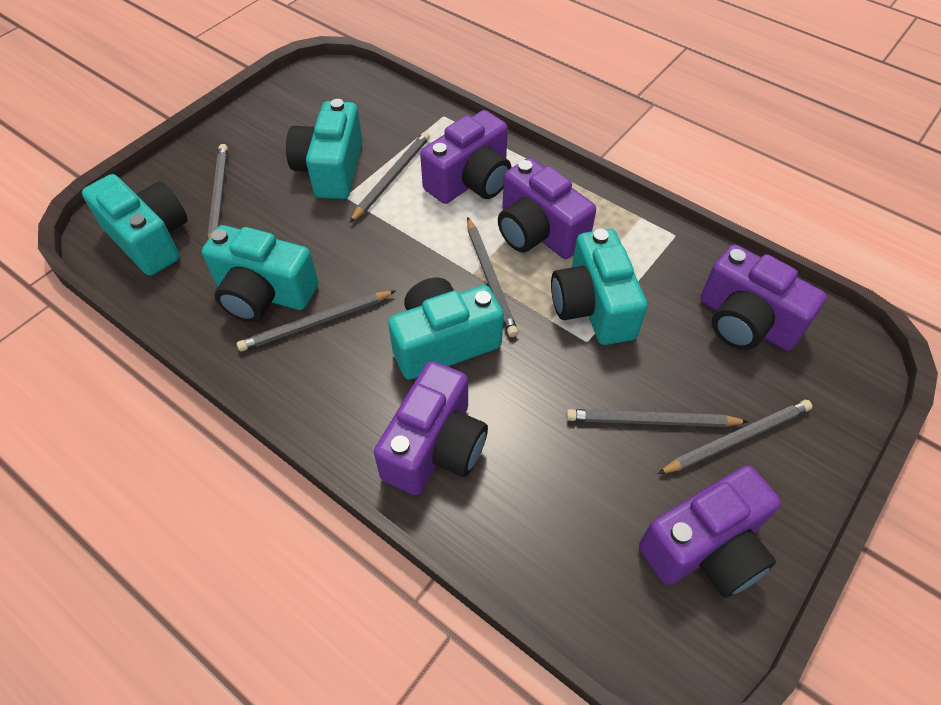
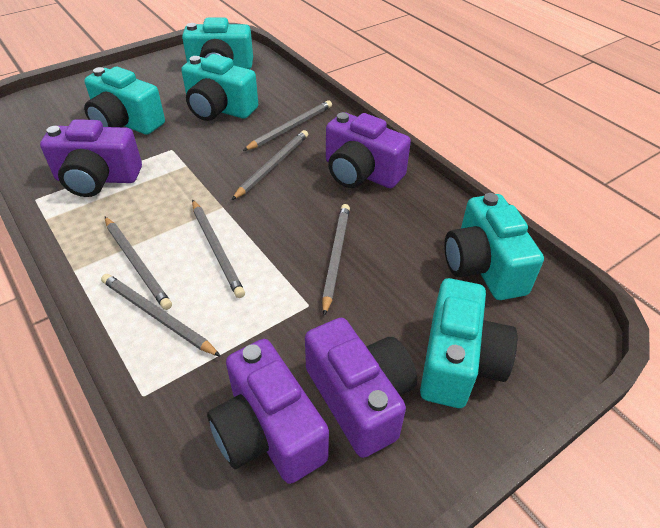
purple camera: [374,361,488,495] [420,110,512,204] [498,158,596,259] [639,465,781,598] [700,245,827,351] = 5 -> [40,119,142,197] [207,339,329,484] [305,318,417,458] [326,112,411,188] = 4

